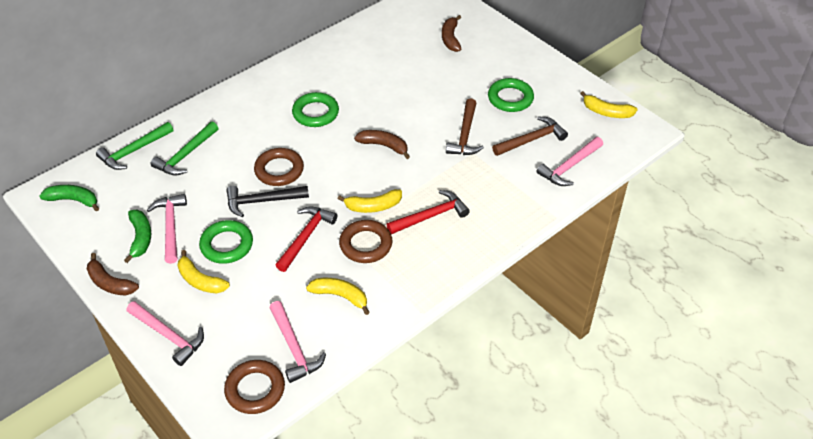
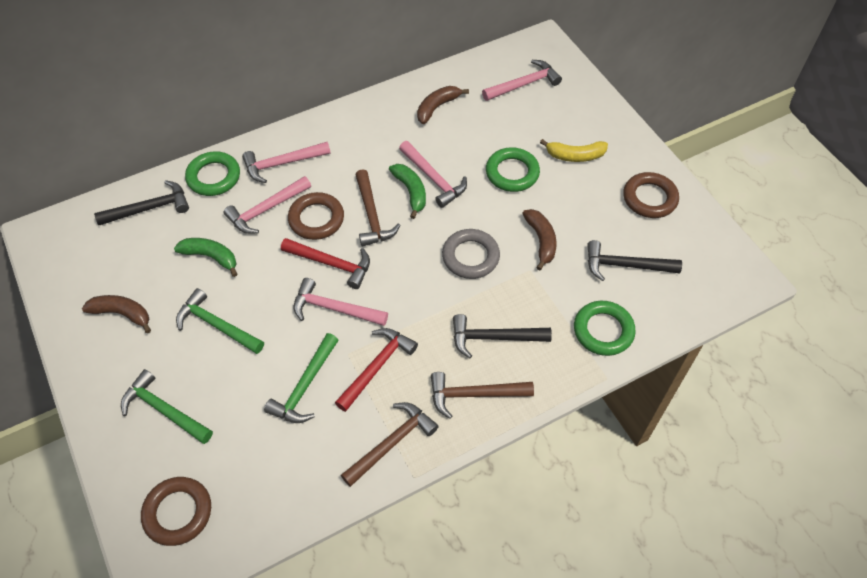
black hammer: [226,186,309,217] = 1 -> [94,180,189,225] [453,314,552,358] [587,240,682,281] = 3
brown hammer: [446,99,484,155] [492,117,568,156] = 2 -> [341,402,439,487] [355,170,401,247] [431,372,534,419] = 3
green hammer: [96,122,173,170] [151,122,219,176] = 2 -> [121,369,213,444] [176,288,264,354] [264,333,339,423] = 3
grey ring: none = 0 -> [442,229,500,279] = 1
pink hammer: [127,301,204,366] [147,194,187,264] [269,301,326,383] [537,137,603,186] = 4 -> [224,176,311,234] [242,142,331,183] [294,278,388,326] [399,141,467,208] [482,60,562,101] = 5
yellow banana: [178,250,230,293] [306,278,370,315] [338,189,402,213] [580,91,638,118] = 4 -> [540,139,608,162] = 1

